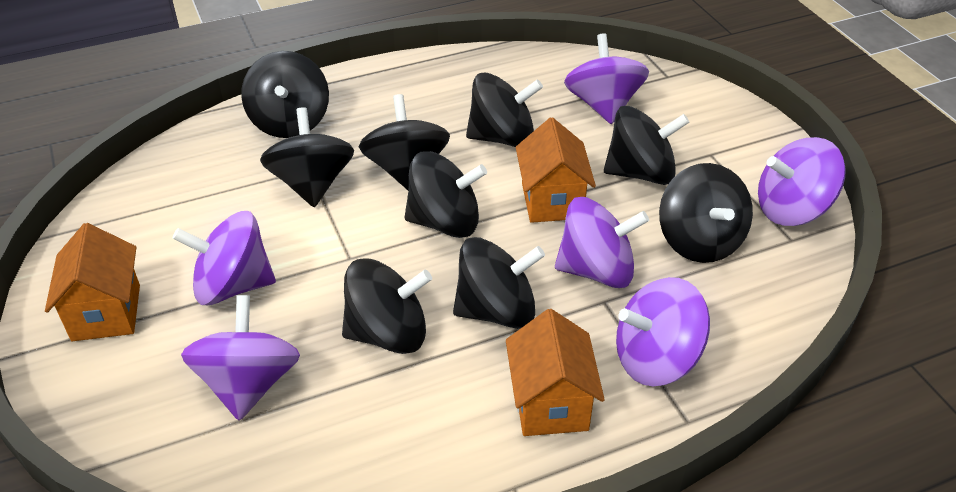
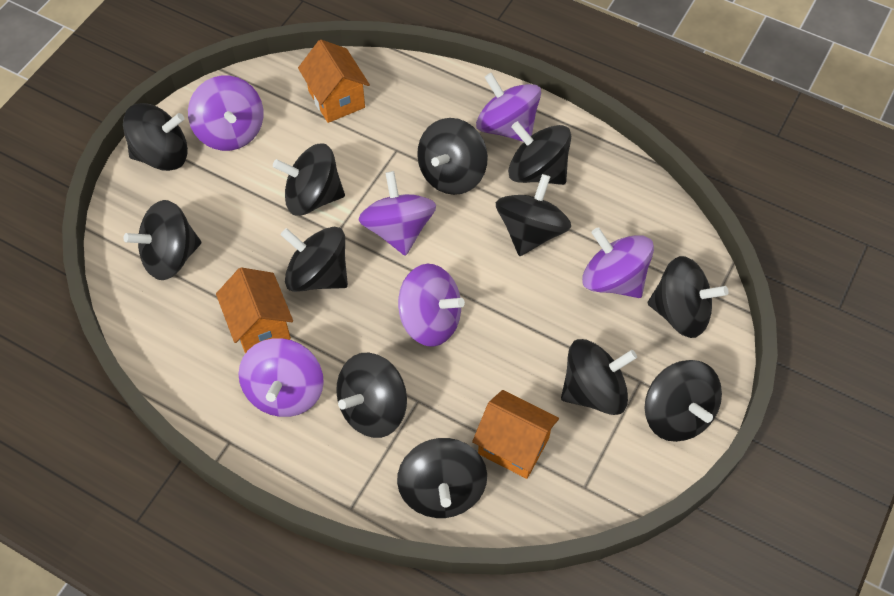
black spinning top: [241,51,329,138] [260,107,354,207] [342,258,432,354] [359,94,450,191] [404,151,487,238] [453,237,545,329] [466,73,543,147] [604,106,690,185] [659,163,753,263] = 9 -> [123,103,188,171] [123,200,201,280] [273,143,345,216] [281,227,348,292] [336,352,407,438] [397,438,487,518] [417,118,488,195] [496,174,571,256] [508,121,571,185] [561,339,637,415] [645,360,722,442] [648,256,728,338] = 12

